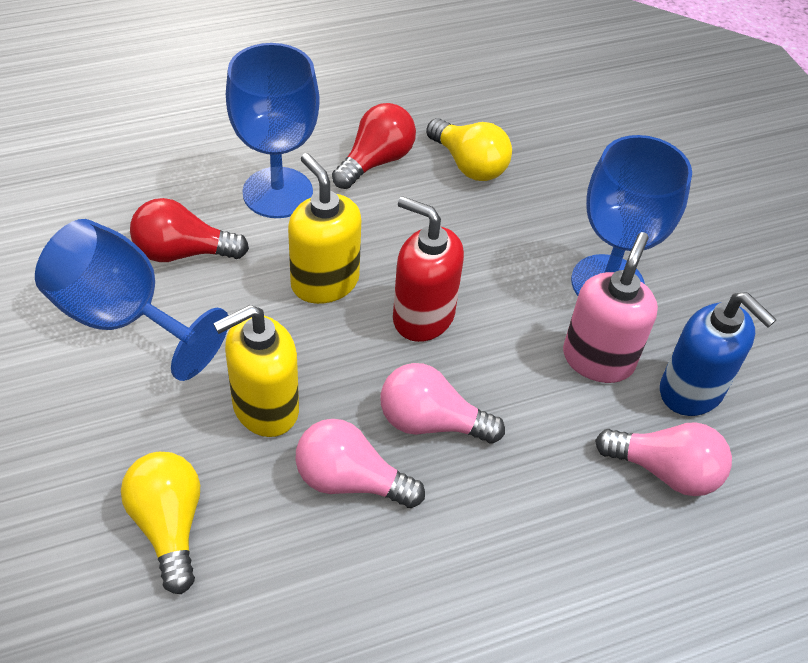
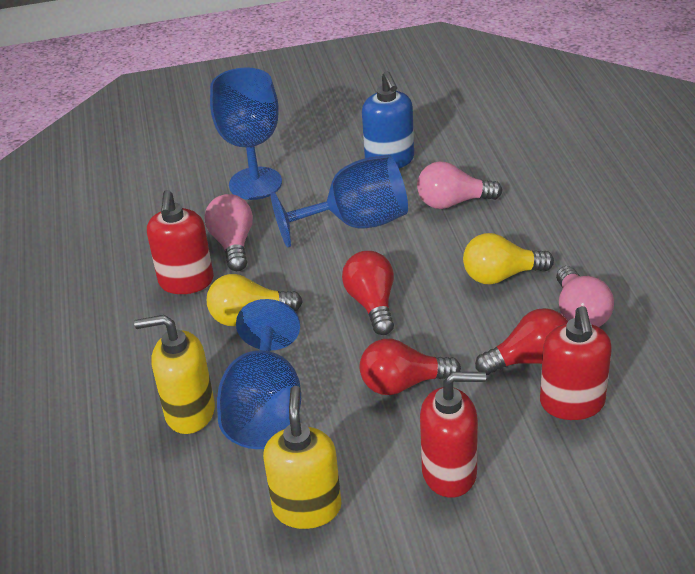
pink soap dispenser: [563,232,658,383] = 1 -> none = 0
red light bulb: [130,198,249,262] [332,103,416,189] = 2 -> [342,251,394,335] [360,339,461,395] [475,308,568,375] = 3
red soap dispenser: [393,196,464,342] = 1 -> [147,190,214,294] [420,372,486,498] [540,306,612,420] = 3

